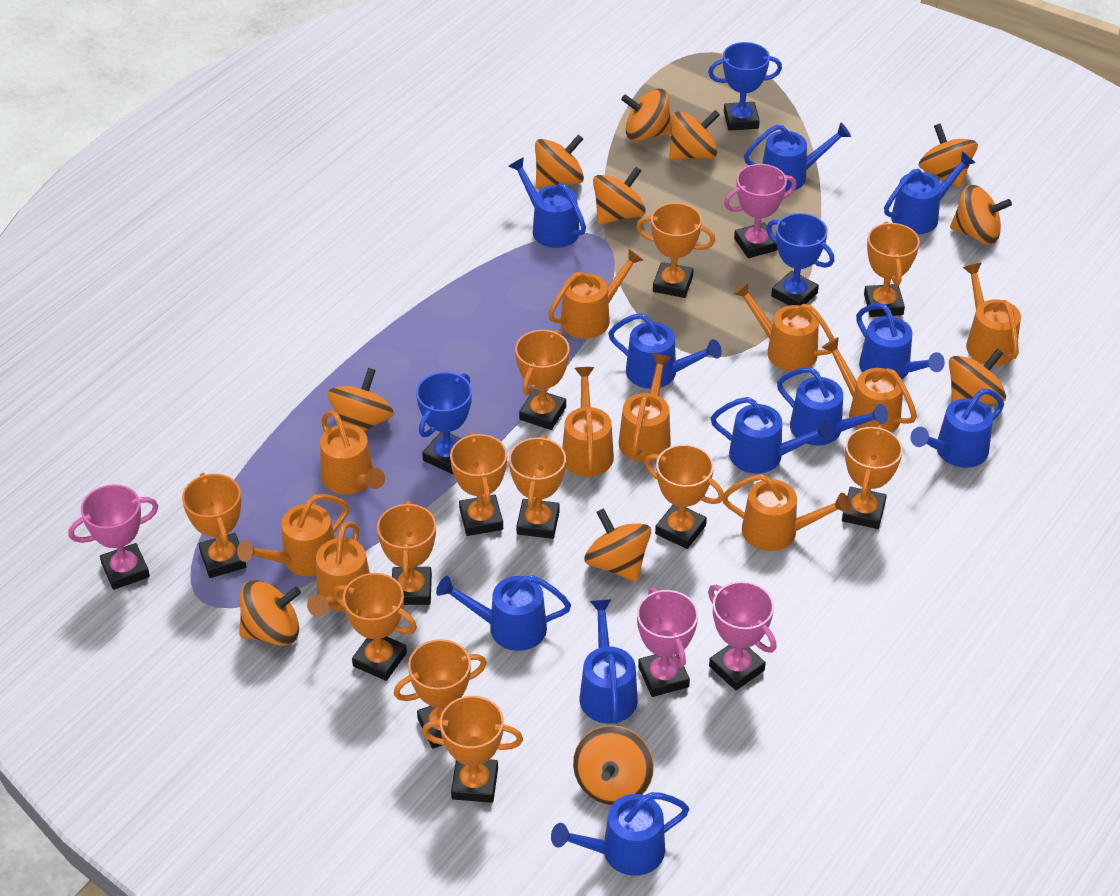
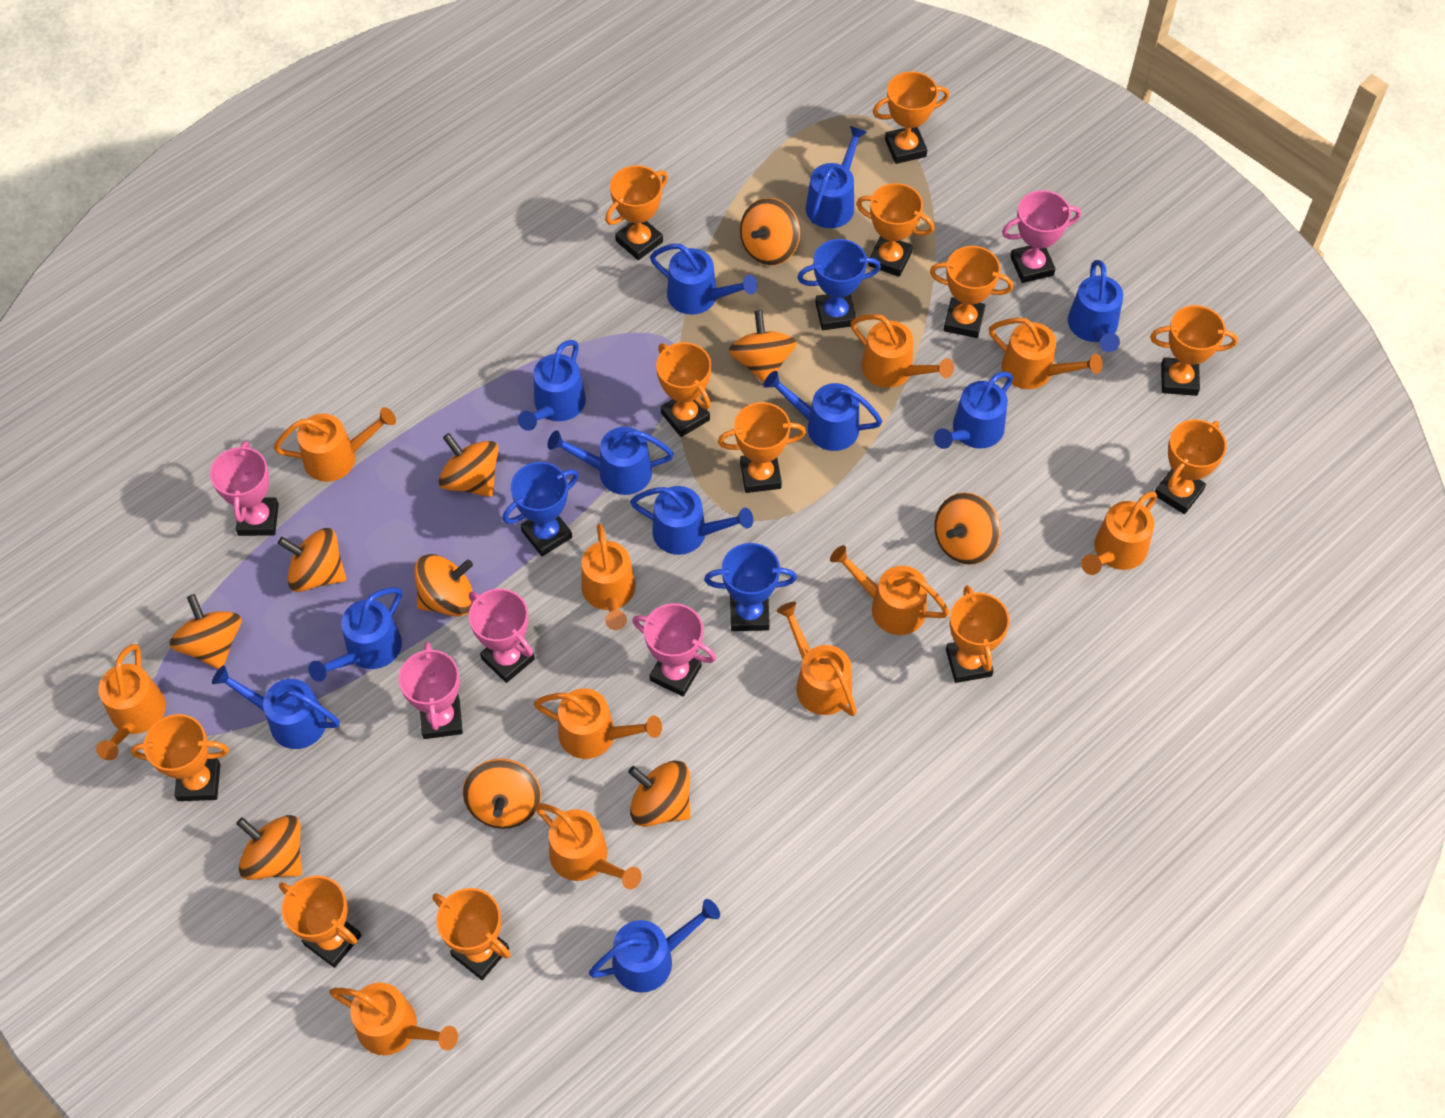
orange spinning top: [239,580,301,646] [327,368,394,432] [535,135,584,188] [573,725,654,805] [584,508,651,582] [593,167,646,225] [621,89,672,141] [669,110,720,160] [919,123,978,188] [949,348,1006,404] [950,185,1012,244] = 11 -> [169,594,242,669] [236,815,302,880] [278,528,346,592] [414,554,473,616] [438,433,499,497] [463,758,541,829] [628,760,691,827] [728,310,797,383] [740,198,800,265] [934,492,1001,565] = 10
orange watering can: [237,494,349,576] [307,521,370,617] [320,411,385,494] [548,249,643,339] [562,367,614,477] [618,354,671,462] [722,474,851,551] [733,282,834,371] [821,337,917,432] [963,263,1021,366] = 10 -> [96,644,166,761] [274,407,396,482] [329,982,458,1055] [534,688,662,759] [535,803,642,890] [581,523,636,630] [776,602,857,716] [830,545,950,635] [851,314,954,388] [989,318,1103,389] [1081,492,1158,575] = 11
pink trophy: [68,484,158,590] [637,588,698,697] [708,581,777,690] [724,164,797,258] = 4 -> [210,441,279,536] [399,642,463,739] [469,589,535,683] [632,603,716,697] [1002,190,1081,283] = 5

